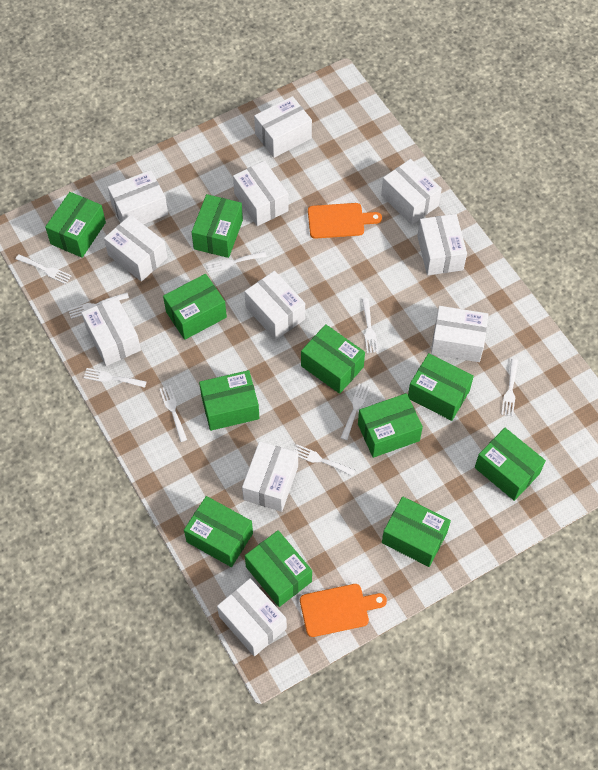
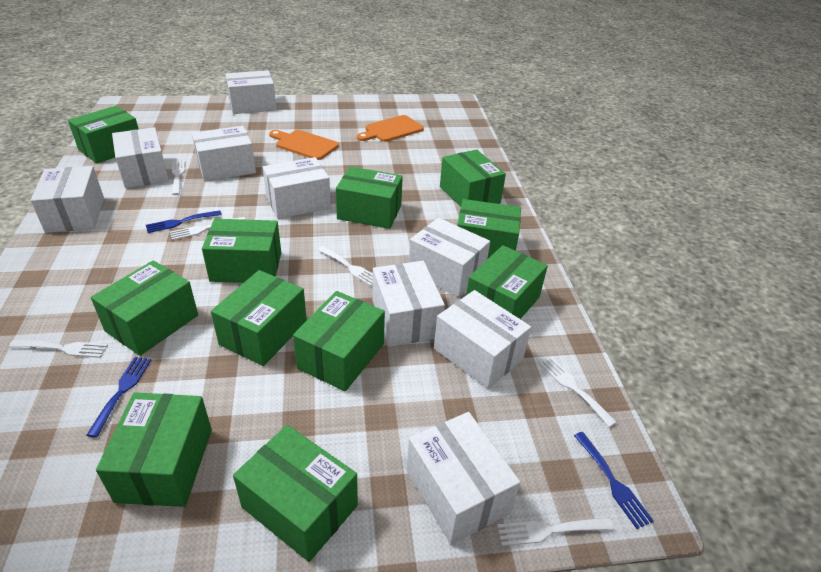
blue fork: none = 0 -> [87,357,151,437] [146,210,222,233] [574,432,654,529] = 3
white box: [81,297,141,366] [104,215,167,282] [108,170,168,224] [217,578,287,656] [233,161,289,226] [242,441,298,512] [244,271,305,340] [254,96,312,158] [381,159,442,225] [417,214,467,275] [431,306,489,362] = 11 -> [31,166,104,233] [112,127,169,188] [192,126,256,182] [225,70,277,114] [263,157,331,219] [372,261,445,347] [406,412,521,545] [409,218,490,297] [434,290,531,389] = 9
white fork: [16,254,72,284] [68,293,129,319] [84,368,147,388] [160,385,187,442] [206,251,266,273] [294,445,356,476] [341,384,370,440] [362,298,378,353] [501,359,518,417] = 9 -> [9,340,108,358] [170,217,245,240] [172,160,185,195] [317,246,373,286] [497,518,614,546] [539,357,617,427] = 6

